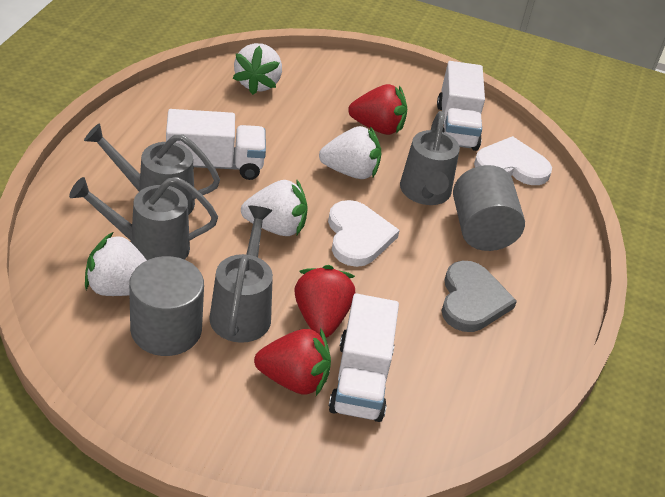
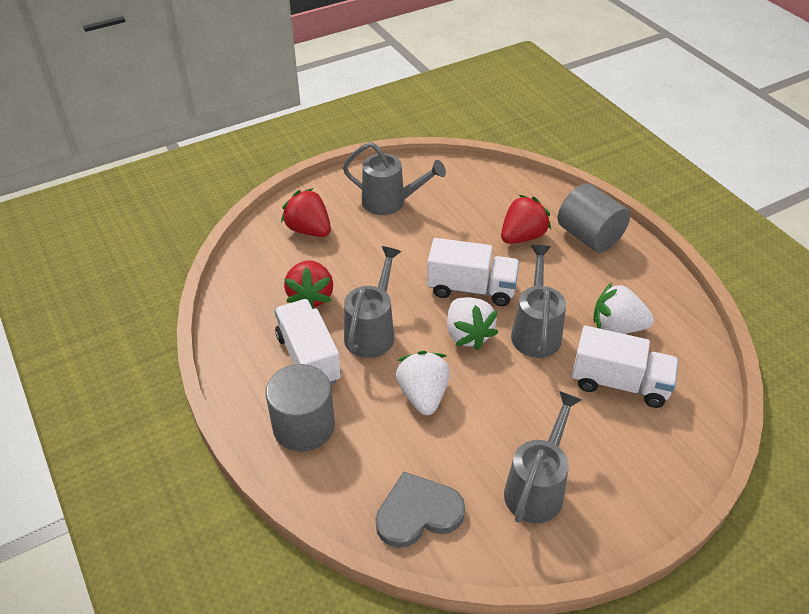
white heart: [328,200,400,267] [474,136,552,185] = 2 -> none = 0
white strawberry: [85,232,147,296] [233,43,282,95] [241,180,308,236] [319,126,382,179] = 4 -> [396,351,450,415] [447,297,498,350] [593,282,654,334] = 3

